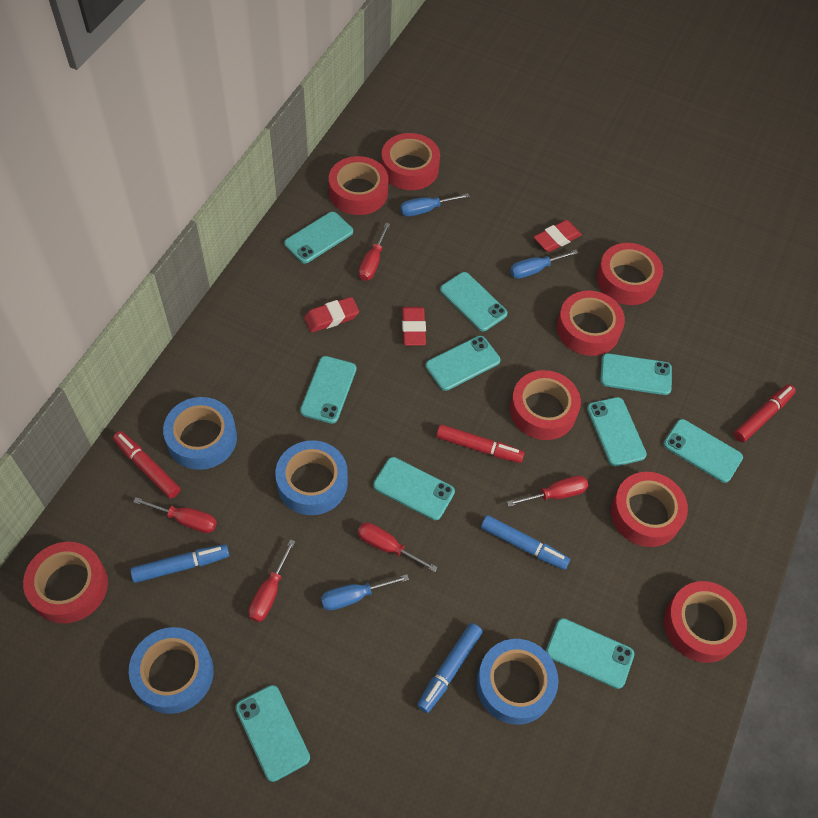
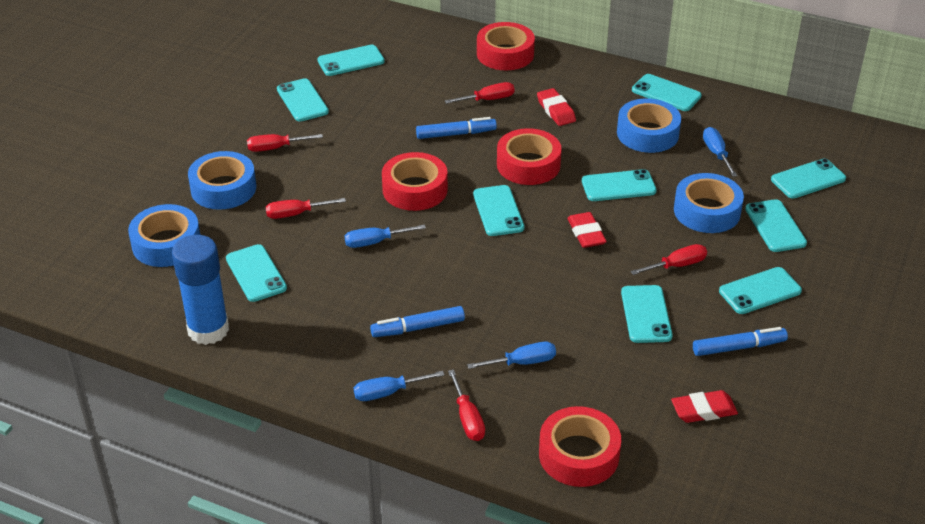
blue glue stick: none = 0 -> [172,235,229,345] = 1
blue screwdriver: [321,574,409,611] [400,193,470,216] [510,250,578,279] = 3 -> [345,225,426,248] [354,371,444,401] [467,342,556,369] [703,127,738,177] = 4
red marker: [113,431,180,499] [436,424,525,463] [734,384,796,442] = 3 -> none = 0
red tape: [23,542,108,623] [329,156,388,215] [381,133,440,190] [510,370,581,440] [557,291,625,356] [597,243,663,305] [611,472,688,547] [664,581,747,663] = 8 -> [382,152,448,211] [477,22,535,70] [497,128,562,185] [539,406,621,487] = 4

